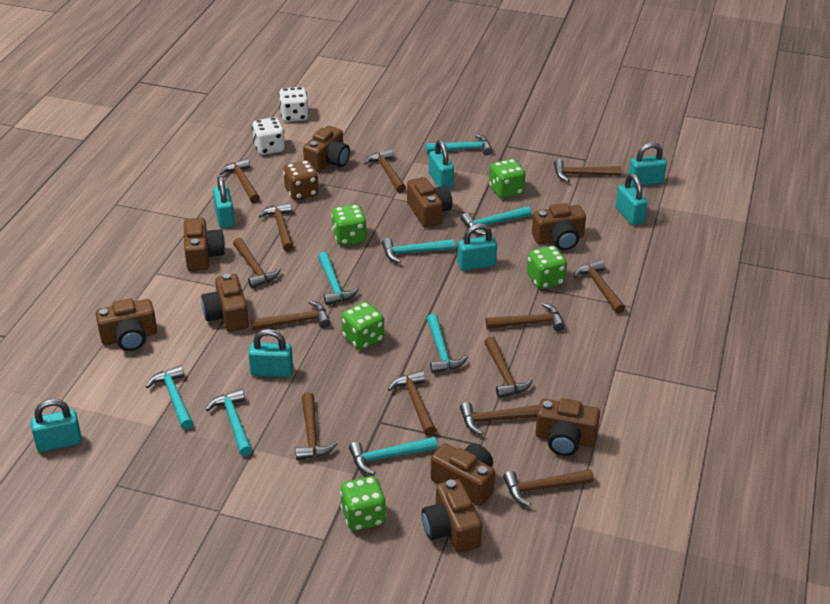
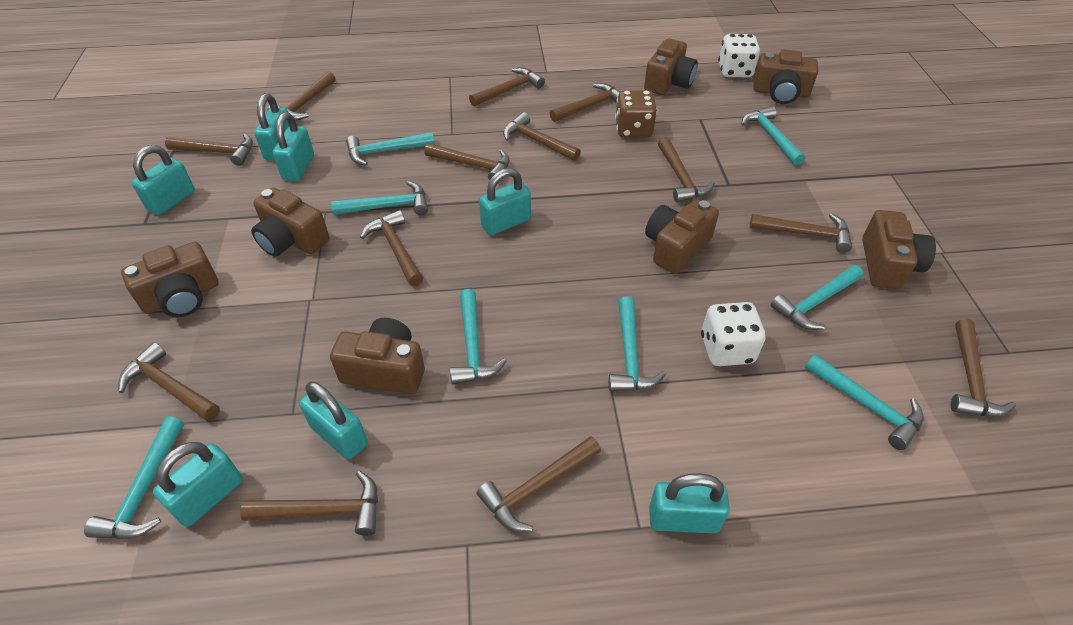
brown camera: [95,298,157,351] [184,218,225,271] [201,273,249,332] [303,126,350,172] [407,177,453,228] [421,479,482,553] [430,443,495,506] [532,203,586,250] [535,398,600,456] = 9 -> [121,242,218,317] [251,188,329,257] [330,318,425,394] [644,39,698,95] [645,199,719,274] [753,49,818,104] [862,210,936,289] = 7
green dice: [331,204,367,245] [340,476,386,531] [342,302,384,350] [489,159,526,198] [527,246,567,289] = 5 -> none = 0

